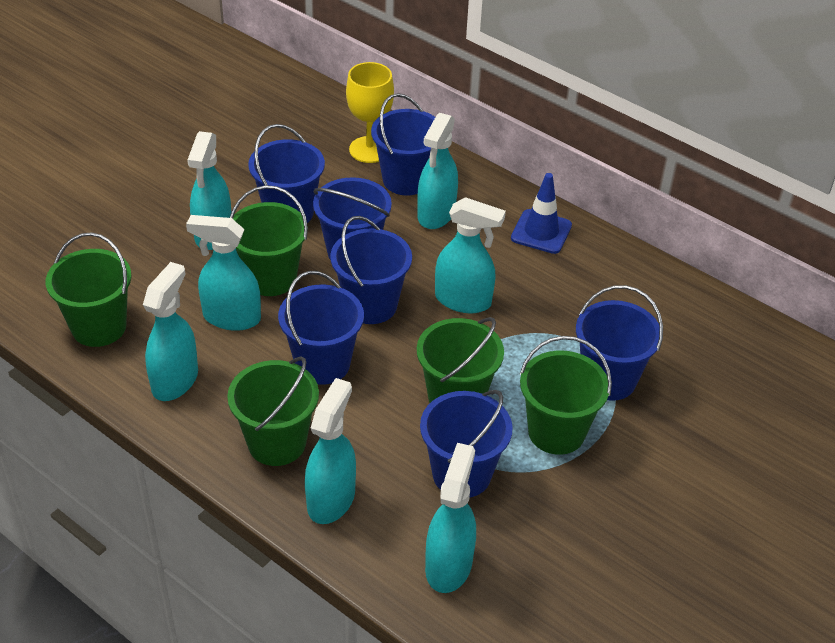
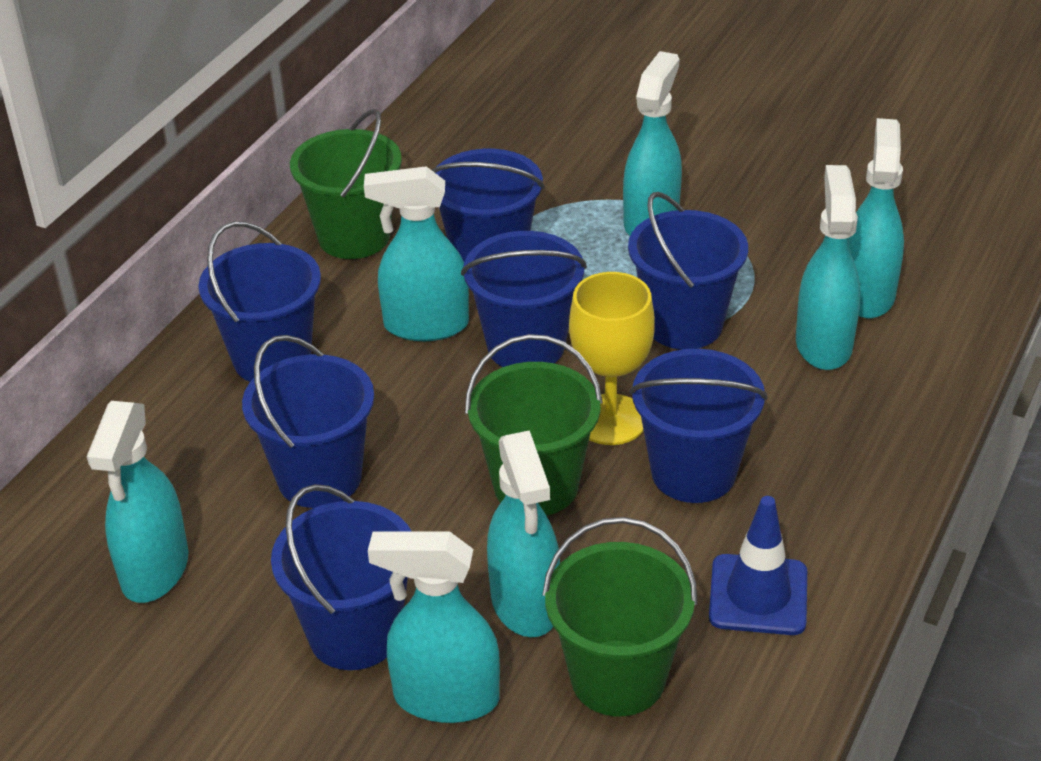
green bucket: [46,232,132,347] [227,356,319,466] [230,185,308,296] [417,317,504,403] [519,336,612,455] = 5 -> [290,109,402,259] [465,334,603,516] [542,517,698,716] = 3

